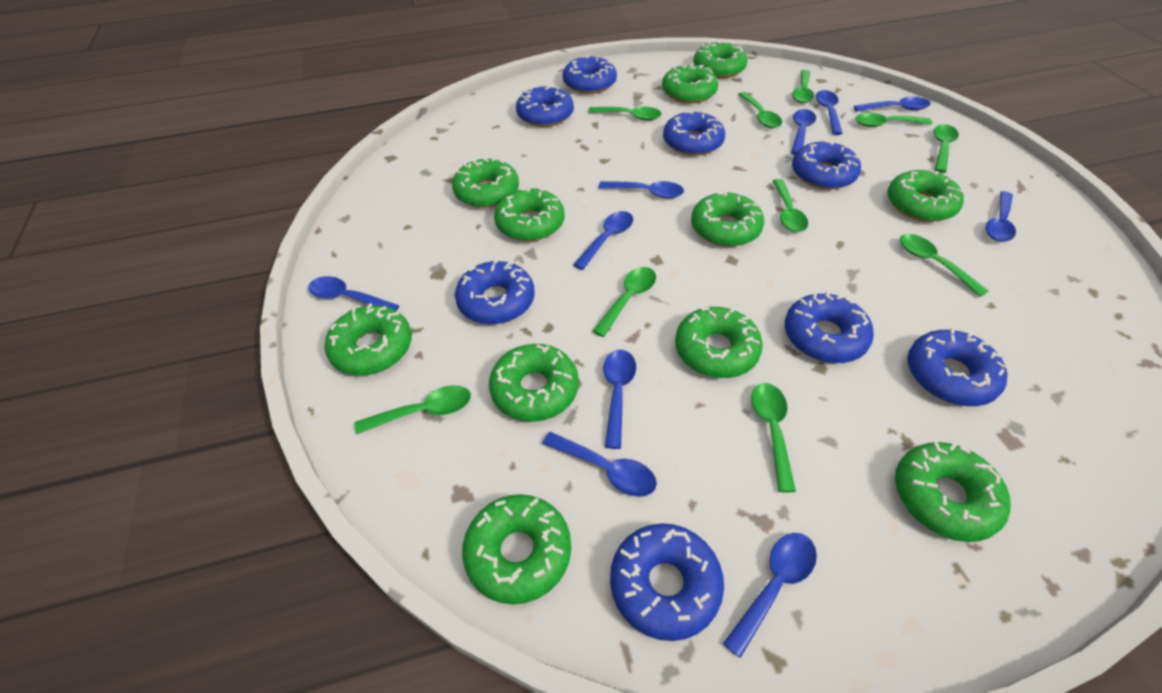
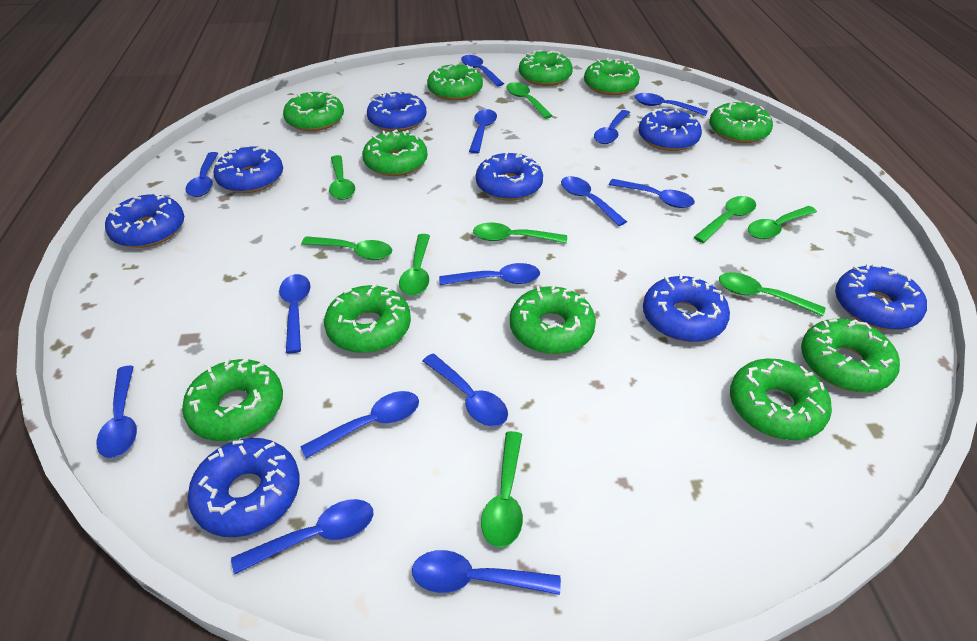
blue spoon: [308,276,399,311] [542,432,657,497] [573,211,633,270] [599,181,684,198] [603,350,636,449] [723,533,817,658] [791,109,816,155] [816,90,843,135] [854,97,931,112] [986,191,1016,242] = 10 -> [96,366,137,458] [185,152,219,197] [231,499,374,574] [279,274,311,353] [300,391,419,459] [412,550,561,595] [423,354,508,426] [439,263,540,285] [461,55,504,87] [469,109,497,154] [561,176,627,226] [594,110,630,144] [609,179,695,208] [635,93,708,116] = 14
green spoon: [355,385,471,434] [588,107,662,121] [593,267,656,337] [738,92,782,128] [751,383,796,492] [773,179,808,232] [792,70,814,103] [855,113,932,127] [900,234,988,297] [934,124,959,173] = 10 -> [301,236,392,260] [329,155,355,200] [399,234,430,296] [473,223,567,243] [481,431,523,547] [506,82,553,119] [694,196,756,243] [719,272,825,316] [748,206,817,239] = 9

